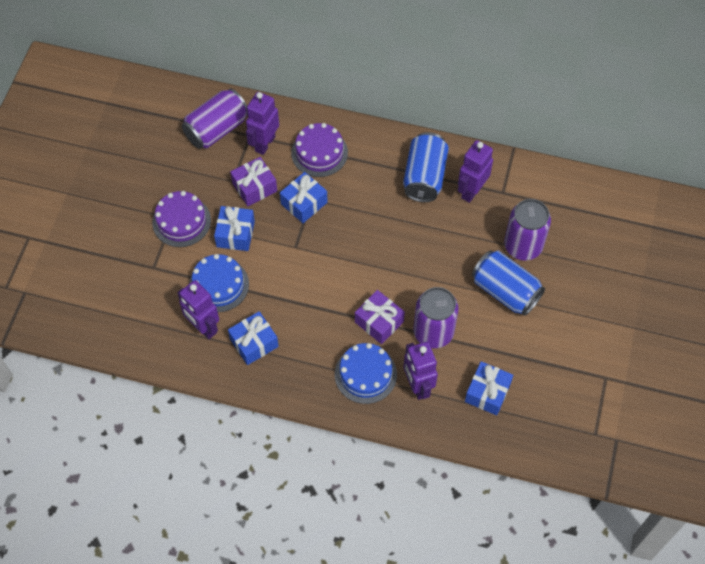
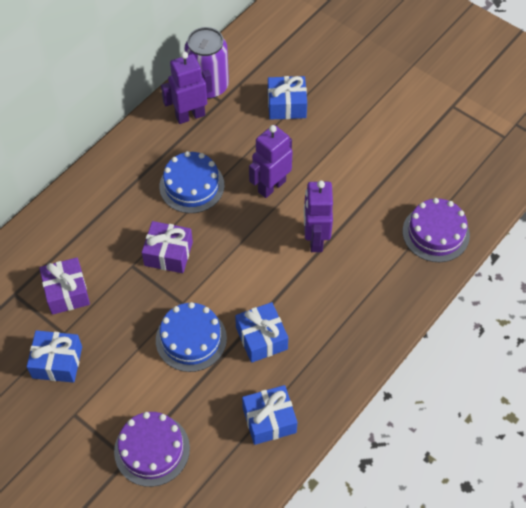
blue can: [403,132,449,202] [472,250,545,316] = 2 -> none = 0
purple can: [182,88,248,149] [413,287,459,348] [504,199,551,260] = 3 -> [184,27,229,99] = 1
purple robot: [177,280,219,339] [246,92,279,155] [403,342,438,400] [458,140,493,203] = 4 -> [161,51,213,124] [249,125,293,198] [304,180,333,252] = 3

